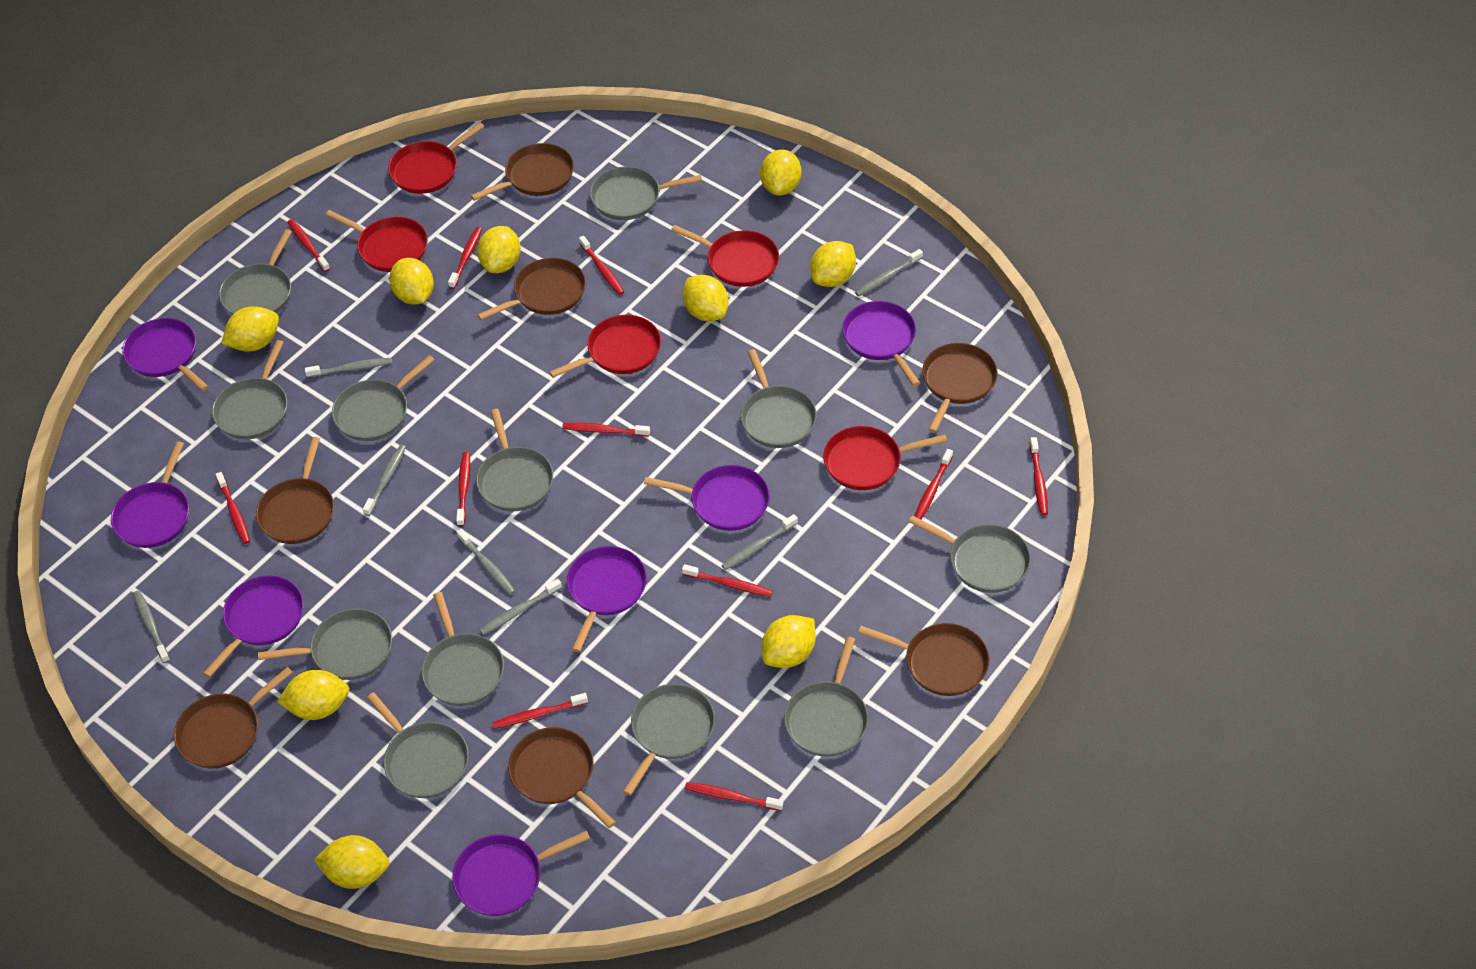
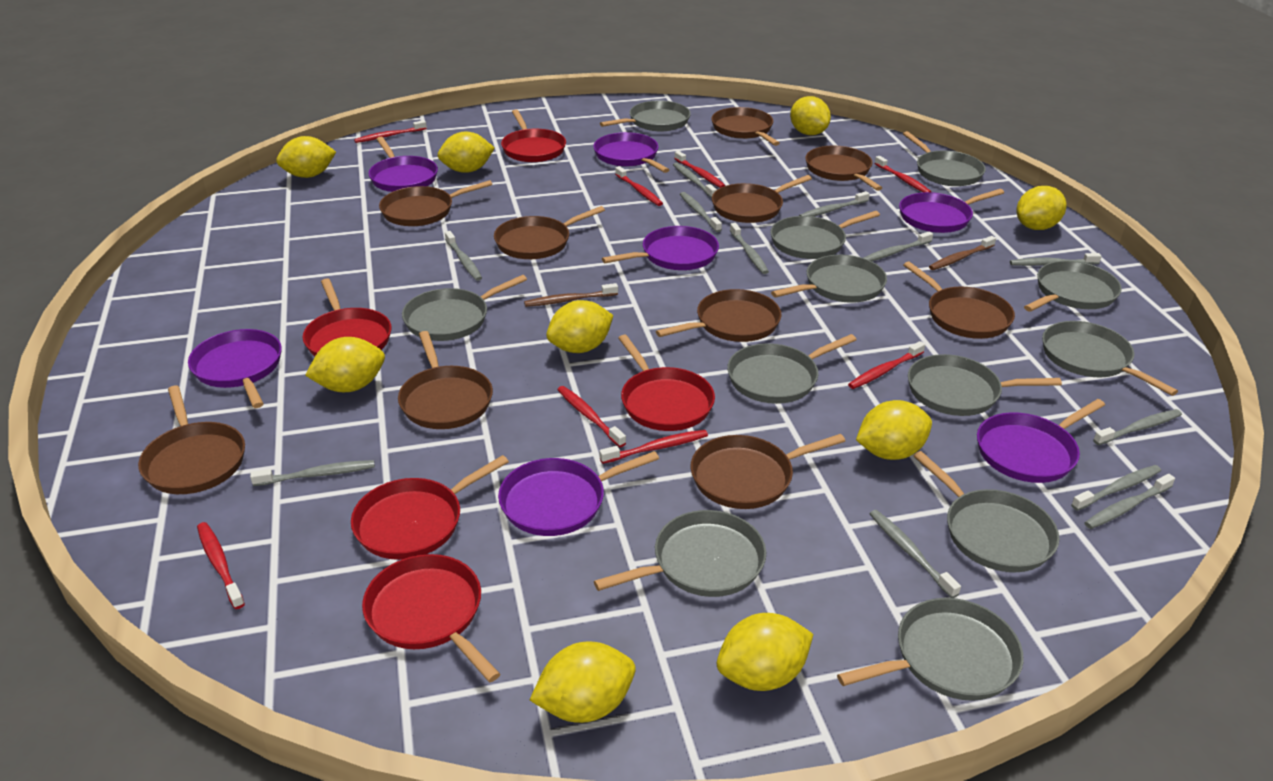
brown pan: [174,667,293,768] [256,437,334,544] [471,143,574,201] [477,258,586,320] [508,727,616,828] [858,623,989,696] [922,343,998,433] = 7 -> [138,385,245,494] [379,180,492,226] [398,331,493,429] [494,206,605,259] [656,289,781,342] [691,434,845,509] [711,107,780,146] [712,175,812,223] [805,145,882,191] [903,261,1015,339] = 10
brown toothbrush: none = 0 -> [524,283,618,307] [929,236,996,270] = 2
grey toothbrush: [133,591,170,663] [305,358,392,378] [363,445,406,516] [457,528,515,595] [480,579,562,635] [721,514,798,570] [855,249,923,297] = 7 -> [250,460,375,486] [445,231,482,281] [673,163,717,198] [680,192,722,232] [730,223,769,274] [799,191,870,217] [864,231,933,261] [870,510,961,598] [1010,253,1102,266] [1071,465,1161,511] [1084,474,1175,529] [1093,409,1182,445] = 12
red toothbrush: [216,472,250,544] [287,219,330,272] [448,227,482,289] [456,452,470,526] [492,693,588,729] [562,423,650,437] [579,236,624,295] [682,564,773,597] [685,782,783,811] [914,449,953,520] [1030,437,1048,515] = 11 -> [197,522,245,609] [354,120,427,143] [557,386,626,447] [599,430,708,464] [615,166,663,206] [674,151,725,188] [848,341,925,389] [874,156,931,192] = 8

